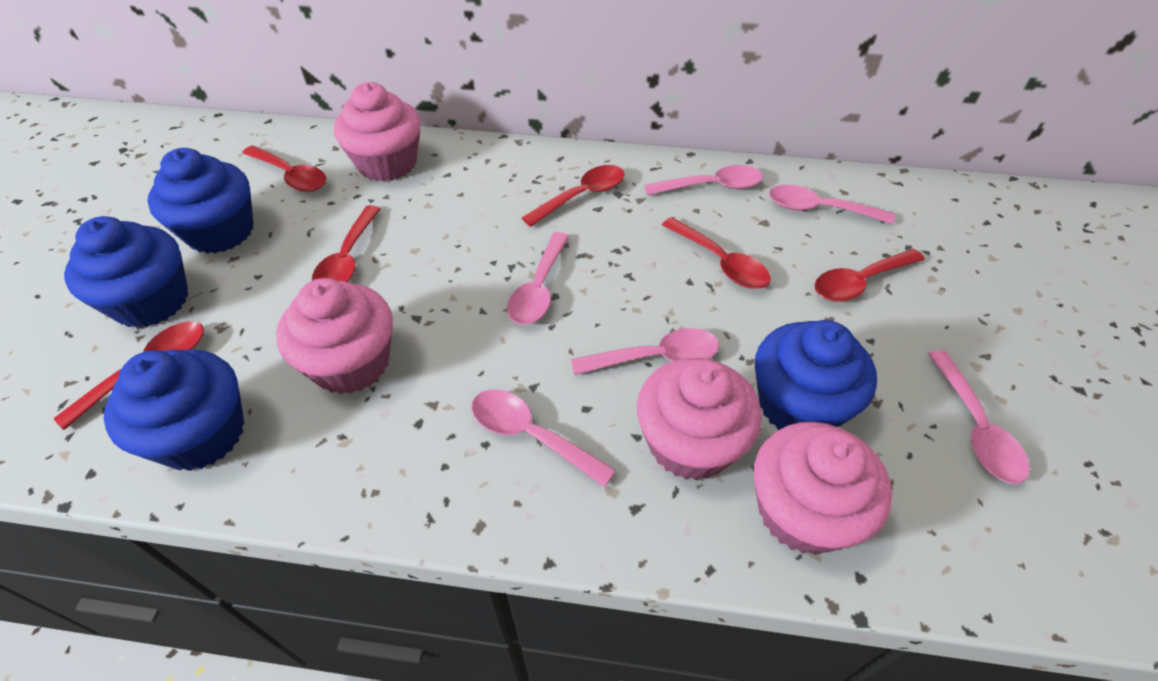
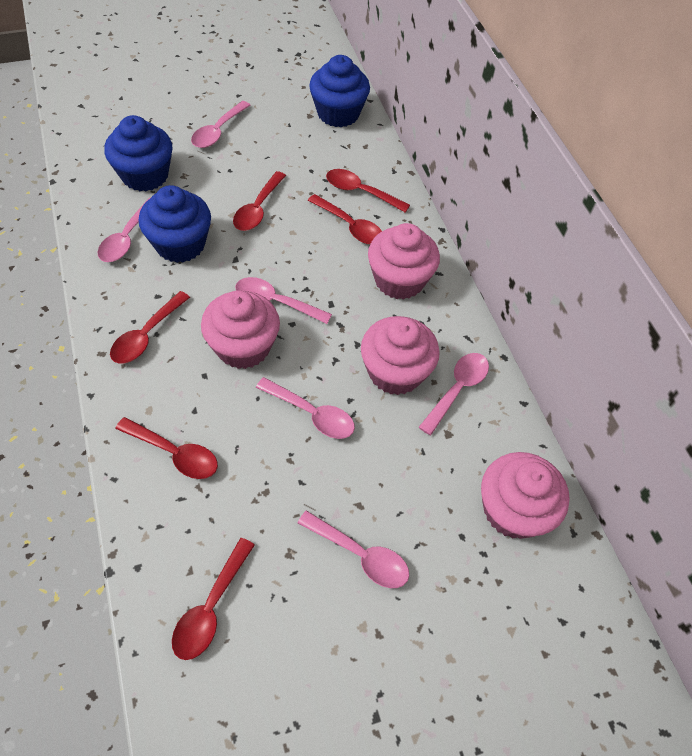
blue cupcake: [64,216,188,328] [104,349,244,471] [147,148,254,254] [755,320,877,430] = 4 -> [104,115,173,191] [138,185,211,263] [309,55,370,127] = 3

